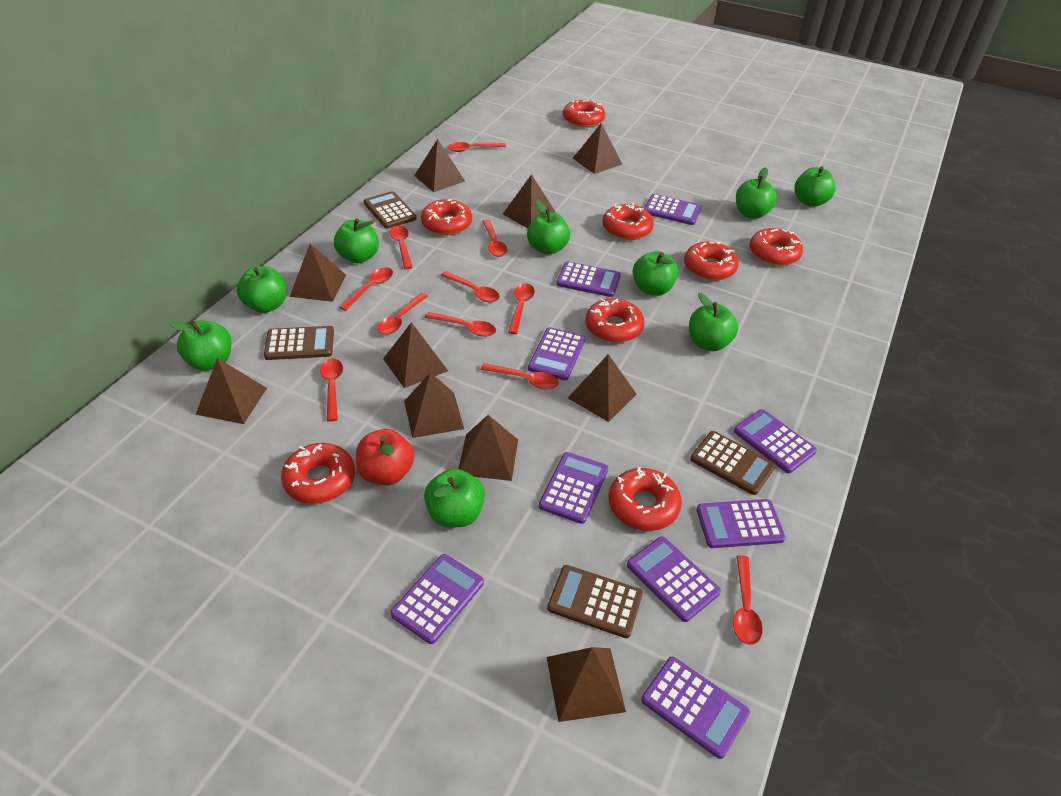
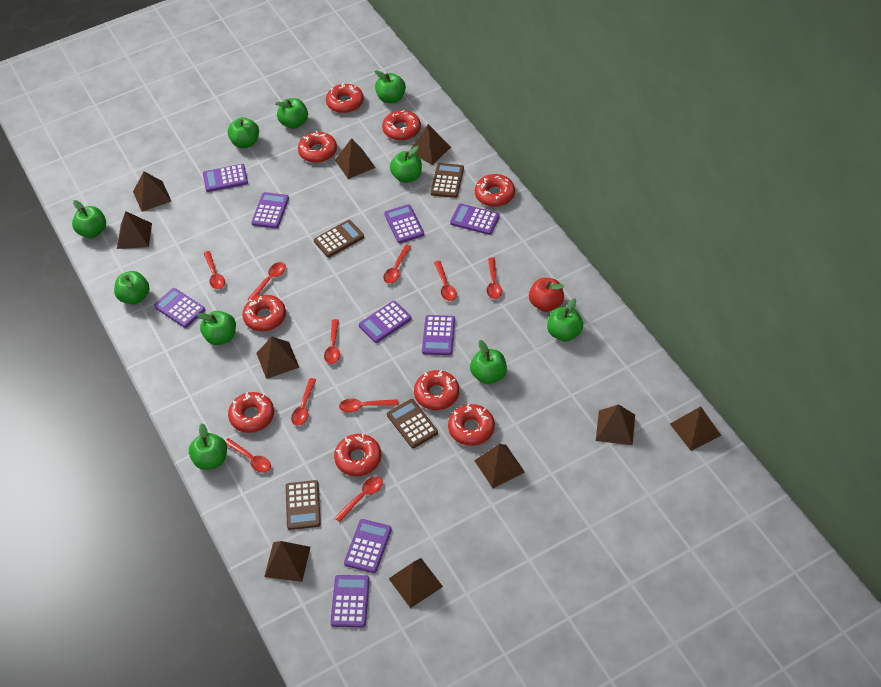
green apple: [169,320,232,371] [237,266,287,313] [334,218,379,263] [424,469,485,527] [527,200,570,255] [633,251,678,296] [689,293,738,351] [736,167,777,219] [794,166,836,207] = 9 -> [72,200,106,238] [114,271,149,304] [189,423,227,470] [197,311,236,345] [227,117,259,148] [275,98,308,129] [374,70,406,103] [390,146,422,183] [470,340,507,384] [547,298,583,342] = 10
red donut: [281,443,355,504] [421,199,472,235] [563,100,605,128] [585,298,644,343] [603,203,654,240] [609,467,682,531] [684,241,739,281] [750,228,803,266] = 8 -> [228,392,274,433] [242,295,286,331] [298,130,337,163] [326,83,364,113] [334,433,381,476] [382,110,421,141] [414,370,459,410] [448,404,495,446] [475,174,515,207] = 9
red spoon: [320,358,343,422] [340,267,393,311] [377,293,428,335] [390,226,413,269] [424,312,496,337] [441,271,500,302] [448,142,506,152] [480,363,559,390] [482,220,507,257] [508,283,535,334] [733,555,763,645] = 11 -> [204,251,225,289] [225,438,271,472] [248,262,286,300] [291,378,316,426] [324,319,340,364] [334,476,383,522] [339,399,398,412] [383,245,411,284] [434,261,457,301] [487,257,502,299] = 10

